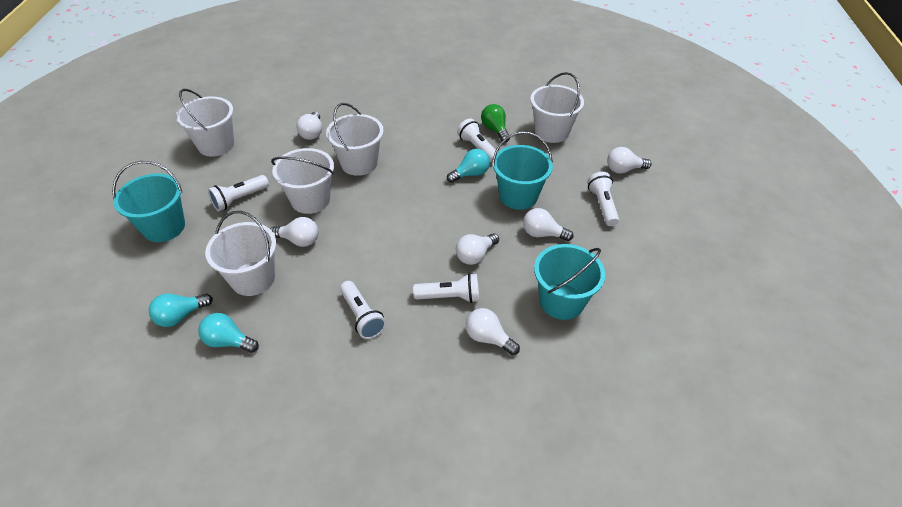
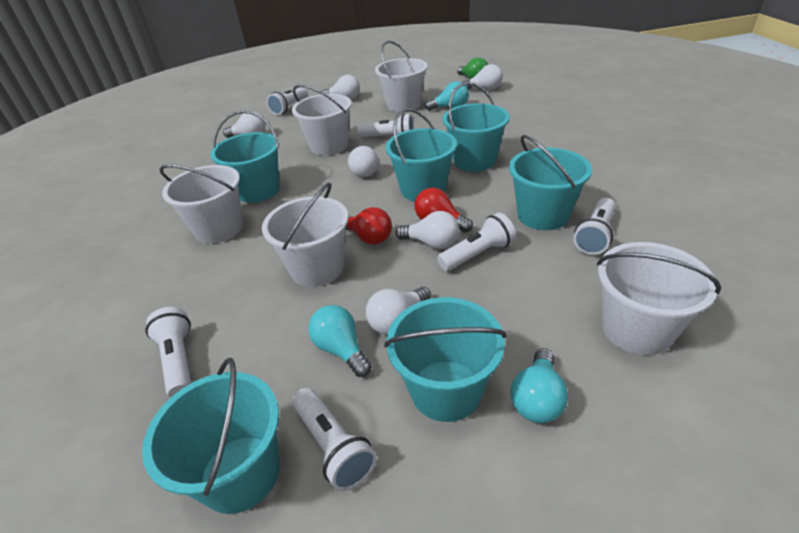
red light bulb: none = 0 -> [345,207,392,244] [414,188,473,232] = 2
turquoise bucket: [112,161,185,242] [492,132,553,210] [534,244,605,320] = 3 -> [142,358,280,514] [210,110,280,203] [384,297,507,422] [385,108,457,202] [443,82,510,172] [509,135,592,230] = 6
white flashlight: [208,175,269,211] [340,281,386,339] [413,273,479,303] [457,118,496,163] [587,172,619,226] = 5 -> [145,307,192,397] [267,87,307,115] [292,388,377,491] [357,113,414,137] [437,213,516,271] [573,198,615,255] = 6

